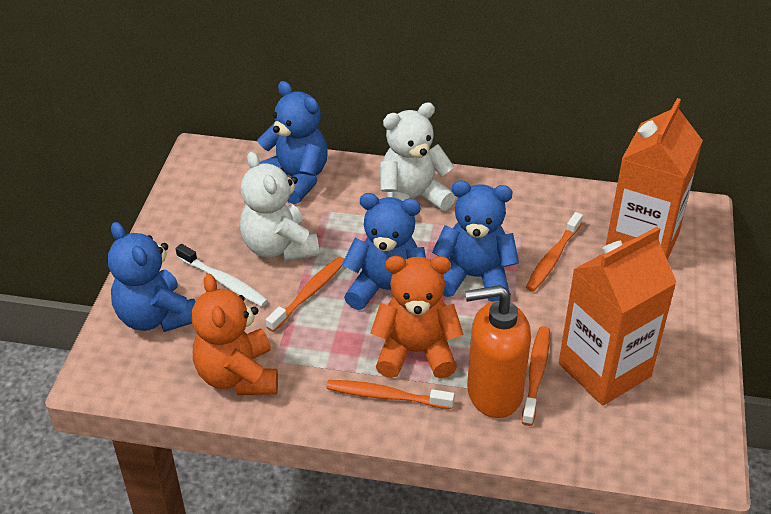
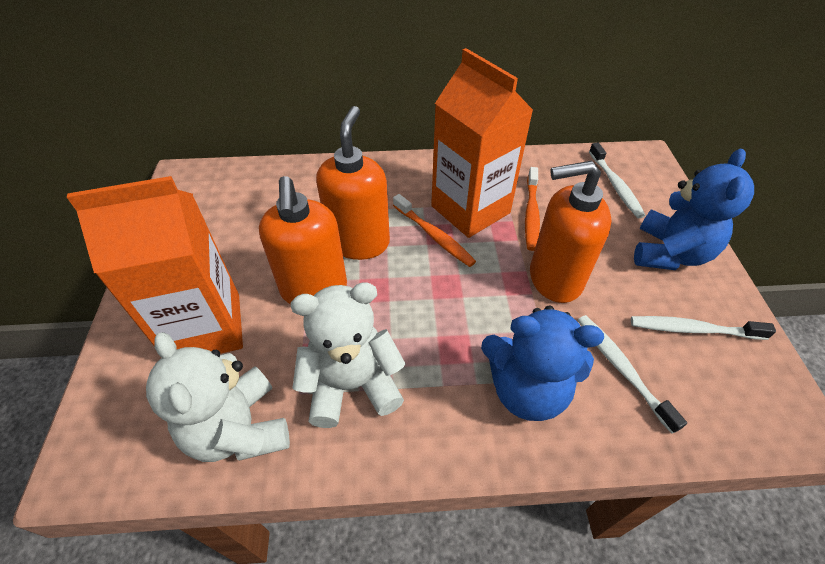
blue teddy bear: [108,222,195,332] [257,81,328,204] [342,193,426,310] [432,181,519,302] = 4 -> [481,306,604,421] [634,149,754,270] = 2
orange soap dispenser: [465,285,531,418] = 1 -> [259,176,347,304] [316,106,390,260] [530,161,612,303] = 3
orange teddy bear: [192,274,278,395] [370,256,464,379] = 2 -> none = 0
orange toothbrush: [266,256,344,332] [326,380,455,409] [522,326,550,426] [526,212,583,292] = 4 -> [393,194,476,267] [525,167,540,251] = 2
white toothbrush: [176,244,268,307] = 1 -> [578,315,687,434] [589,143,646,218] [631,316,776,340] = 3

